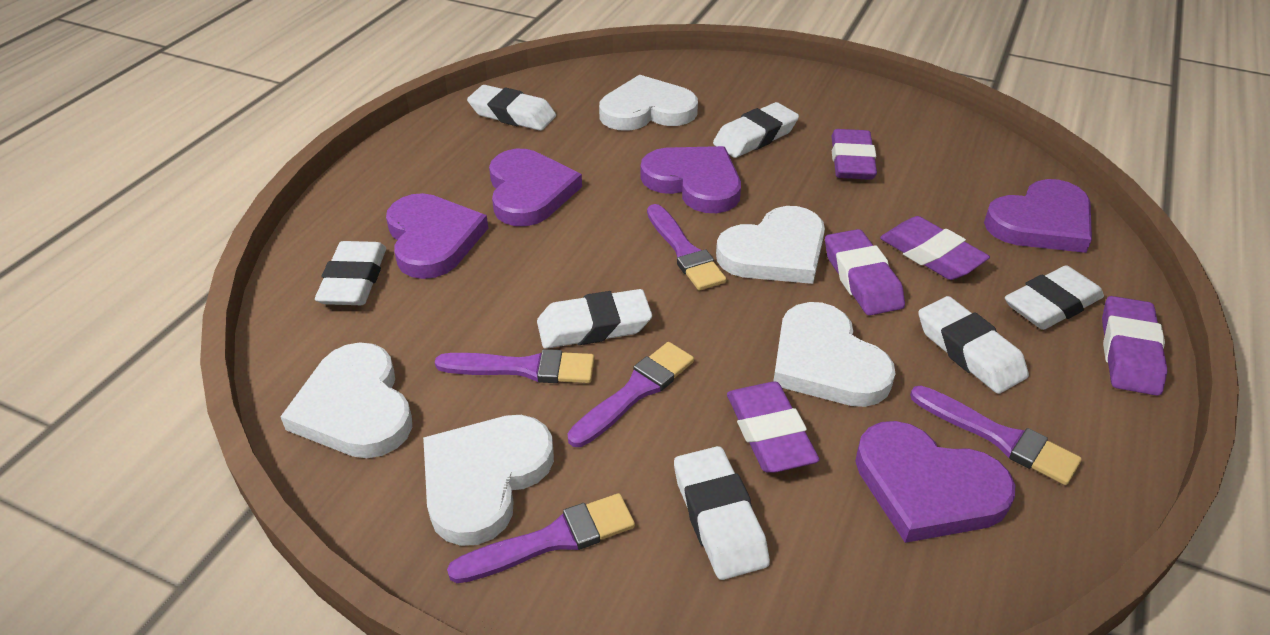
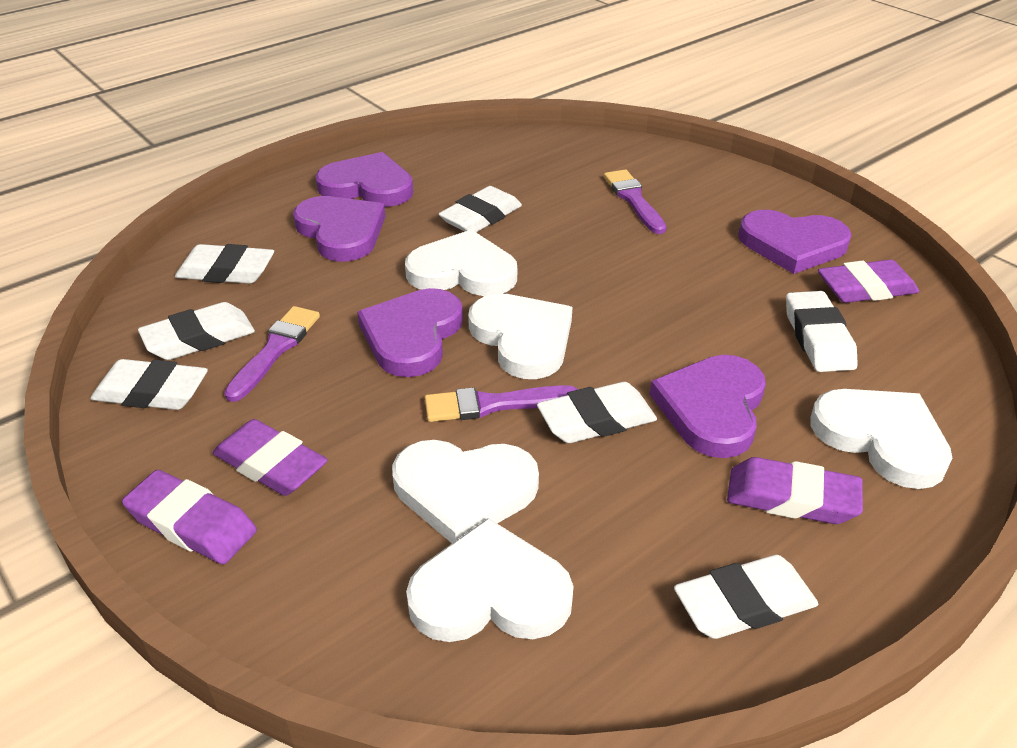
purple brush: [435,349,594,383] [447,493,635,583] [567,342,694,447] [647,204,727,291] [910,386,1082,485] = 5 -> [224,306,320,402] [425,385,578,422] [604,169,666,234] = 3
purple eraser: [727,382,819,473] [825,229,905,316] [832,129,877,180] [880,216,990,280] [1102,296,1167,396] = 5 -> [122,470,257,564] [213,419,328,496] [727,457,863,524] [818,259,919,303] = 4

